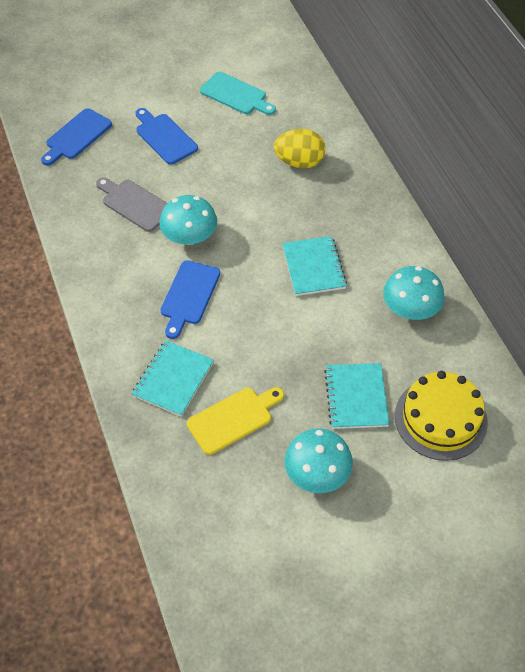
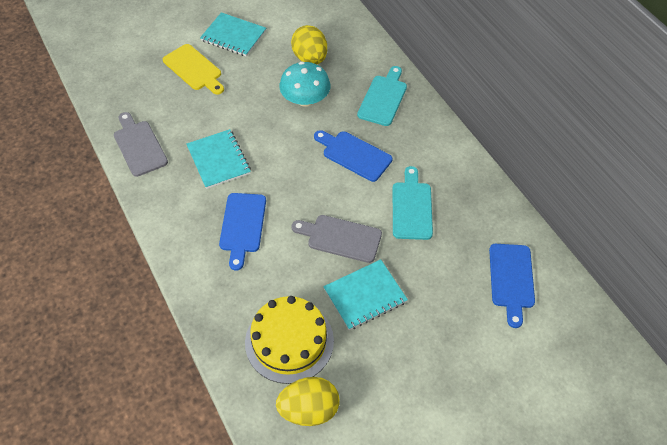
grey cutting board: [96,177,167,232] = 1 -> [114,112,168,177] [291,215,382,263] = 2
turquoise cutting board: [200,72,276,115] = 1 -> [357,66,407,126] [393,166,433,240] = 2
turquoise mushroom: [159,195,217,245] [284,428,353,493] [383,266,445,320] = 3 -> [279,62,330,107] = 1
yellow egg: [274,129,325,168] = 1 -> [276,377,340,426] [291,25,327,64] = 2

